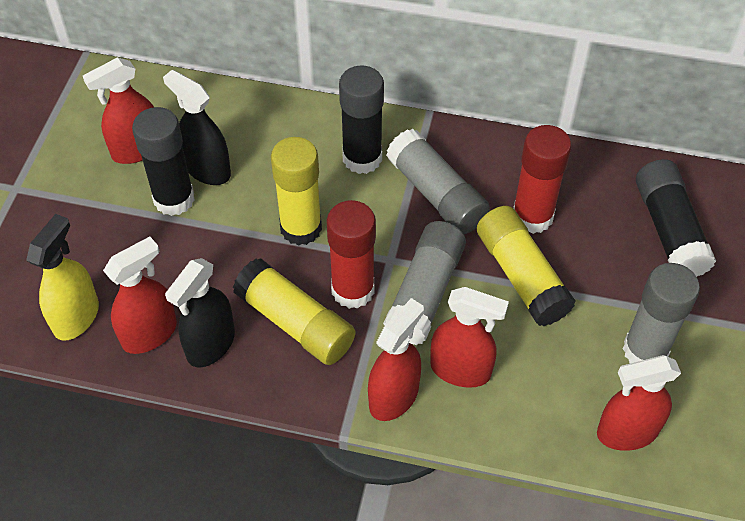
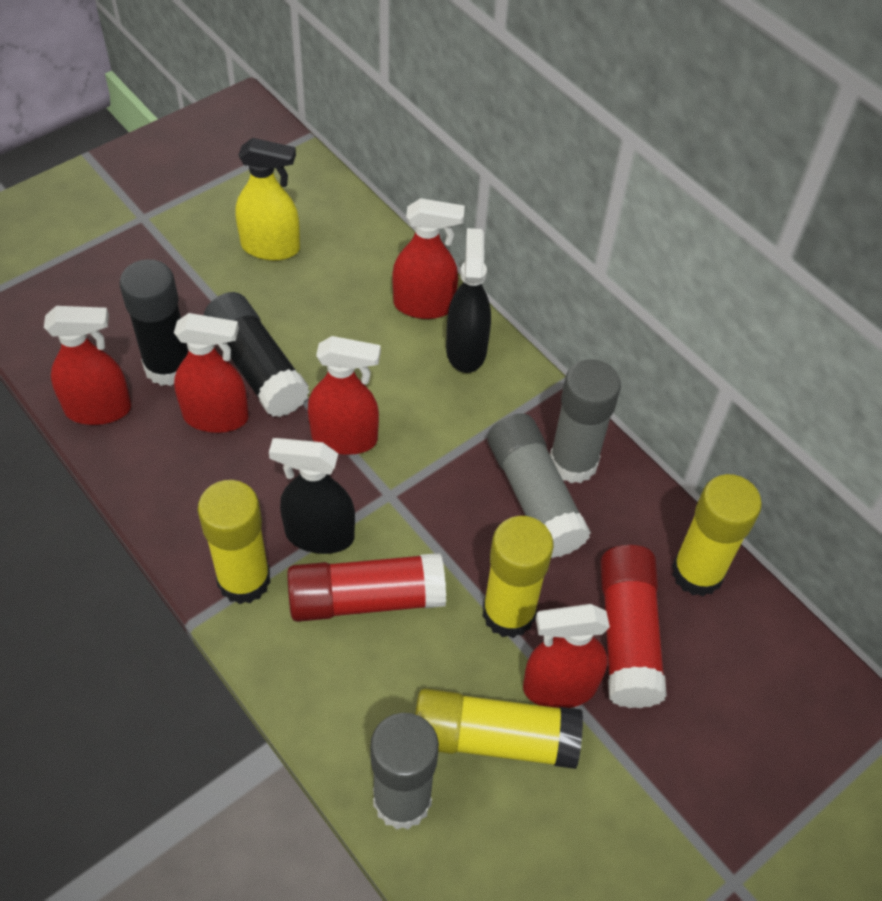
black glue stick: [132,107,195,216] [339,66,384,174] [636,159,716,277] = 3 -> [119,259,188,386] [204,292,310,417] = 2
yellow glue stick: [233,258,356,365] [271,137,322,246] [477,206,576,326] = 3 -> [197,480,271,604] [415,688,583,769] [483,516,554,638] [672,474,762,597] = 4

